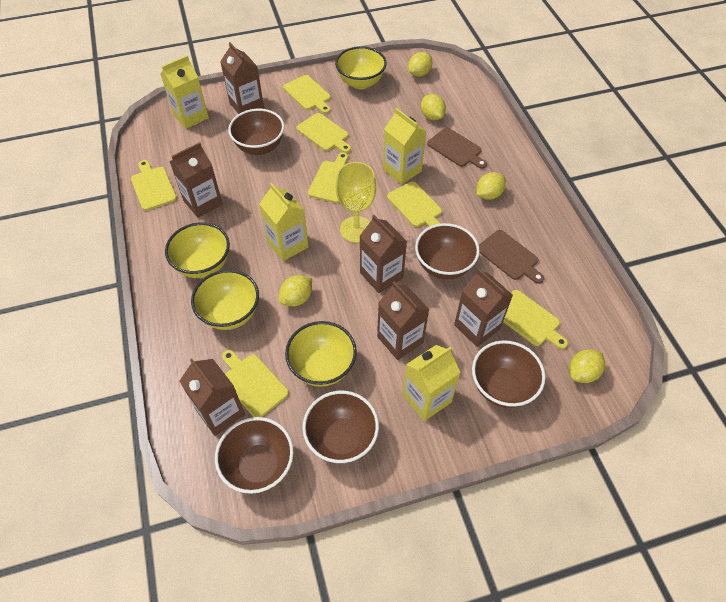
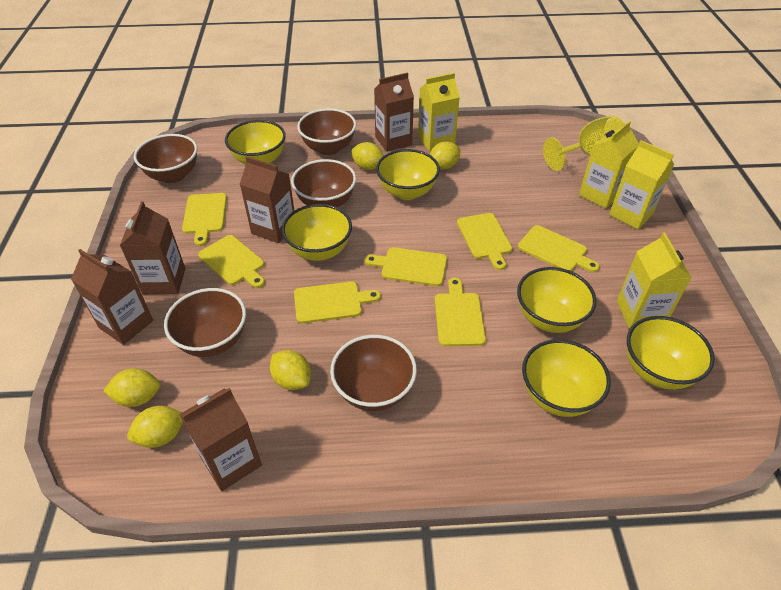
brown carton: [169,142,223,218] [180,359,245,436] [220,42,264,114] [360,215,407,293] [377,281,429,360] [454,269,513,347] = 6 -> [71,249,153,345] [120,201,185,295] [179,388,262,491] [240,156,294,243] [374,73,414,152] = 5
brown cutting board: [427,128,487,169] [479,230,544,284] = 2 -> none = 0
yellow bowl: [165,222,230,278] [191,270,259,330] [285,321,357,387] [335,46,387,89] = 4 -> [225,120,286,164] [281,204,352,261] [376,149,440,200] [517,267,596,333] [522,339,611,417] [627,316,715,390] = 6

